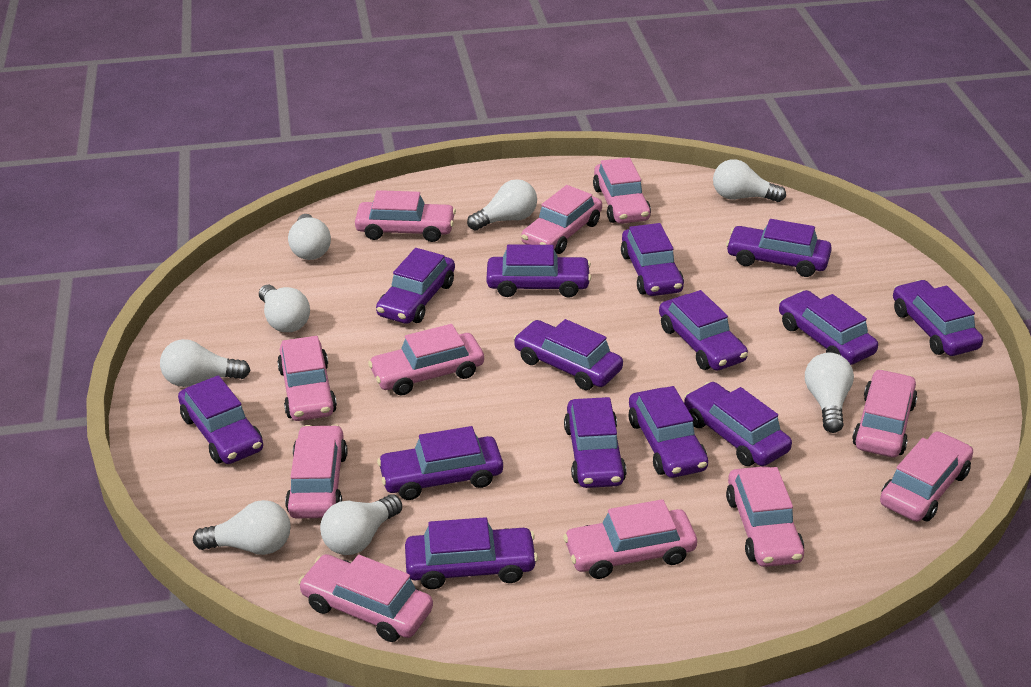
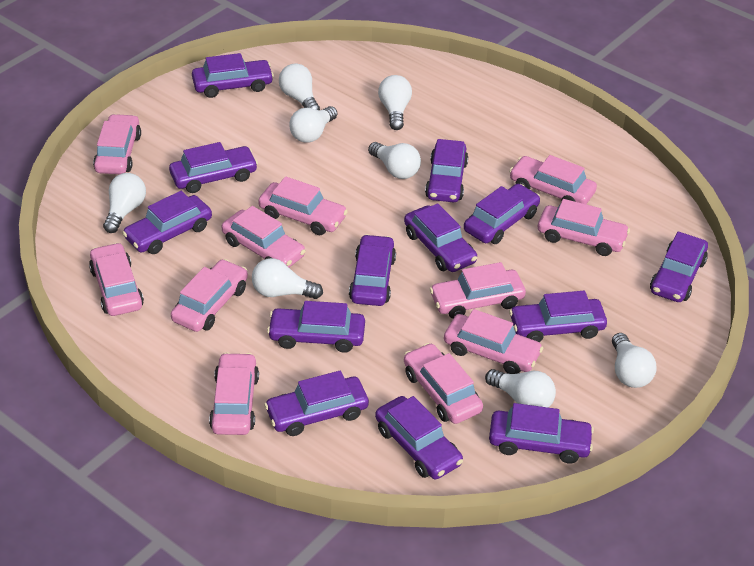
purple car: [178,375,263,464] [376,248,455,324] [377,426,503,500] [405,517,538,589] [487,244,591,298] [514,319,623,390] [564,397,627,488] [621,223,684,296] [629,386,708,478] [659,290,748,371] [684,382,792,466] [726,219,832,277] [779,290,878,365] [893,280,983,356] = 14 -> [122,191,212,254] [169,142,258,193] [192,53,274,98] [264,370,369,436] [267,301,365,353] [349,234,396,306] [375,396,463,479] [404,203,477,272] [425,139,468,202] [464,184,540,244] [489,403,594,463] [509,291,607,342] [650,231,708,302] = 13

